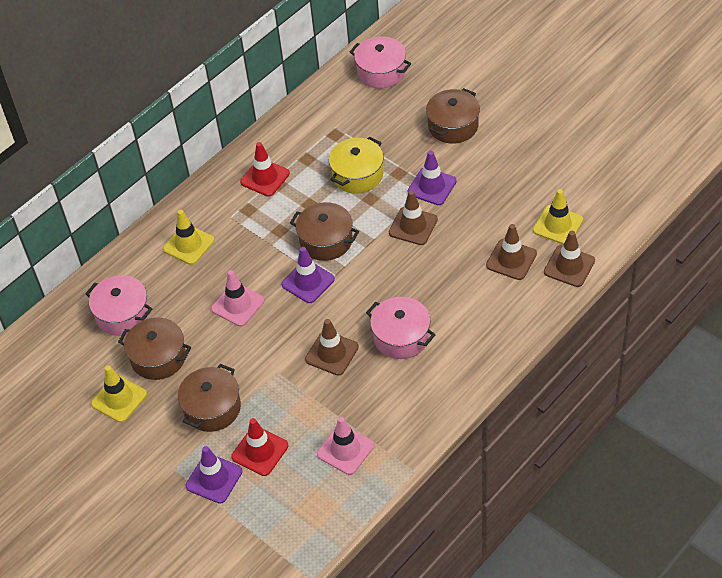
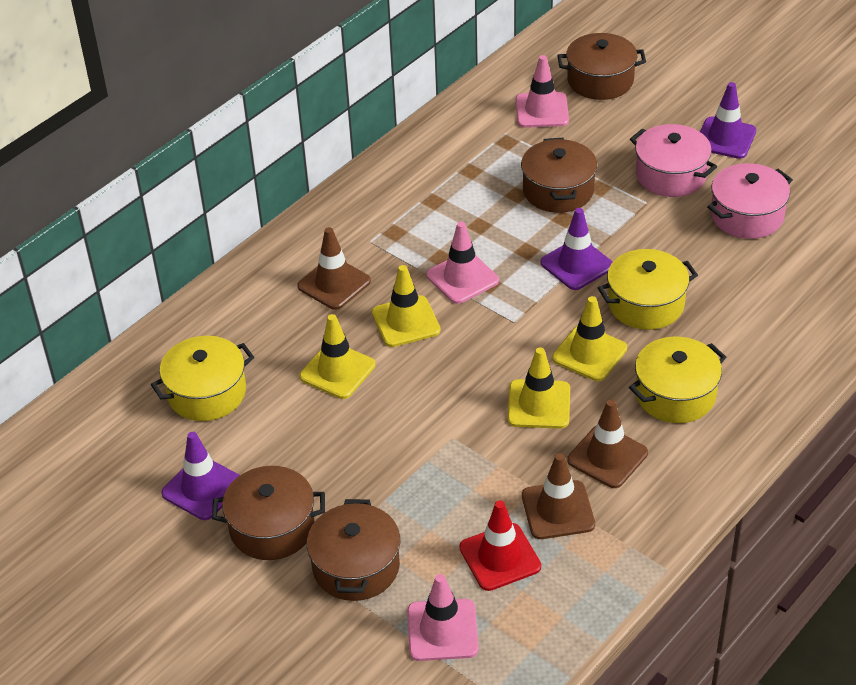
brown traffic cone: [305,319,359,375] [389,190,438,245] [486,224,537,280] [544,231,595,287] = 4 -> [297,227,371,310] [522,453,595,539] [567,399,648,488] = 3
pink pot: [85,275,152,336] [350,37,411,88] [366,297,435,359] = 3 -> [630,124,717,197] [707,163,793,239] = 2
pink traffic cone: [211,270,265,326] [317,417,374,475] = 2 -> [407,574,479,661] [426,221,499,304] [516,55,569,128] = 3
red traffic cone: [231,418,288,476] [240,142,290,197] = 2 -> [459,500,541,591] = 1
yellow pot: [329,137,384,194] = 1 -> [151,336,254,421] [598,249,698,330] [629,336,726,423] = 3
yellow traffic cone: [91,366,147,423] [163,210,214,265] [533,189,583,244] = 3 -> [299,314,376,399] [372,265,441,347] [508,347,570,429] [552,296,627,381] = 4

